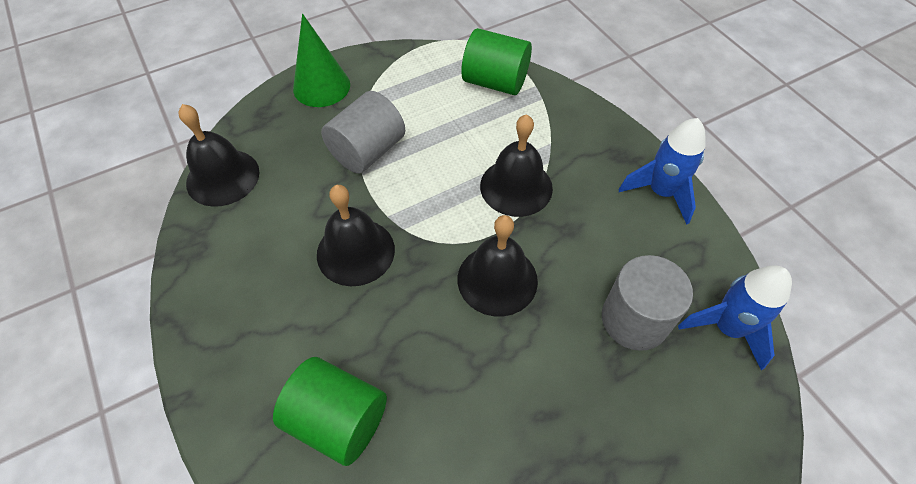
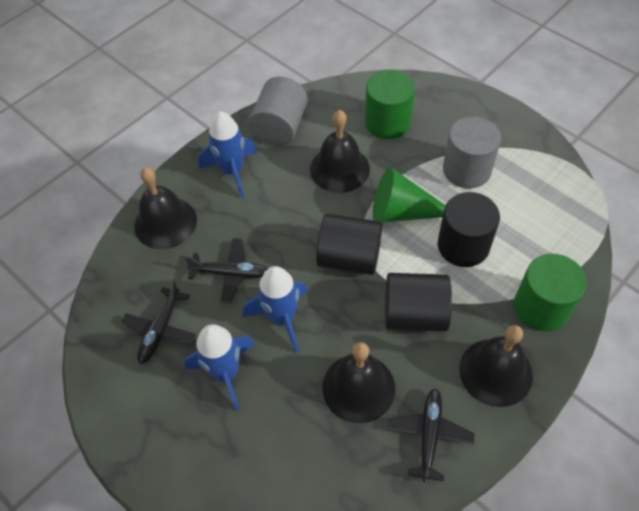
black cylinder: none = 0 -> [316,214,382,275] [385,273,452,332] [438,192,500,267] = 3
black plane: none = 0 -> [121,280,196,364] [185,238,268,303] [387,388,474,482] = 3
blue rocket: [619,118,705,225] [678,266,792,370] = 2 -> [184,324,254,411] [198,111,257,198] [243,266,307,353] = 3

